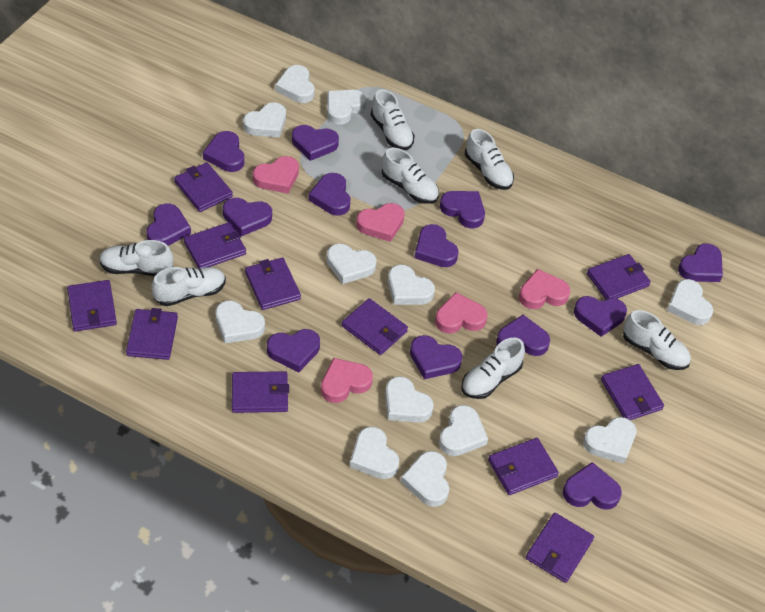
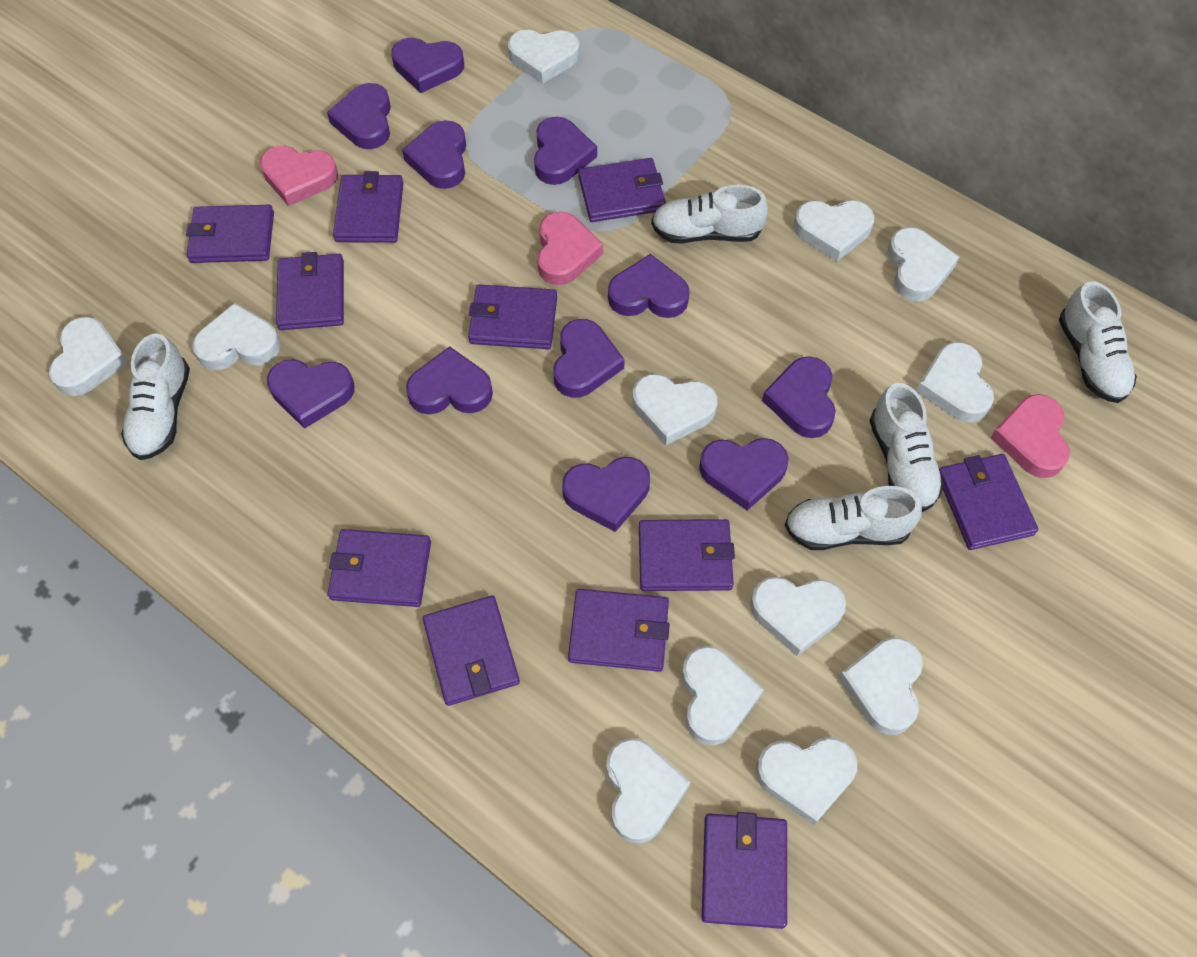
pink heart: [253,156,299,194] [321,358,373,403] [356,203,405,242] [435,292,487,334] [519,269,570,309] = 5 -> [260,146,338,206] [537,212,603,285] [990,394,1070,478] = 3
purple heart: [147,203,191,246] [203,131,244,172] [223,198,272,236] [267,329,320,372] [292,125,339,161] [309,173,350,216] [410,335,462,379] [415,224,459,267] [440,191,485,228] [496,315,550,356] [563,462,622,510] [574,296,627,337] [678,243,723,282] = 13 -> [267,359,355,429] [327,83,391,149] [391,38,464,93] [402,120,466,189] [406,346,493,415] [534,117,597,185] [553,319,625,398] [562,457,650,532] [608,254,690,318] [699,438,789,510] [762,356,836,438] = 11
white shoe: [99,240,173,277] [151,267,226,306] [371,89,415,150] [382,148,439,204] [462,337,525,399] [465,129,514,190] [623,310,691,370] = 7 -> [121,333,190,460] [651,185,768,243] [785,486,922,550] [869,383,944,512] [1059,281,1137,403] = 5

